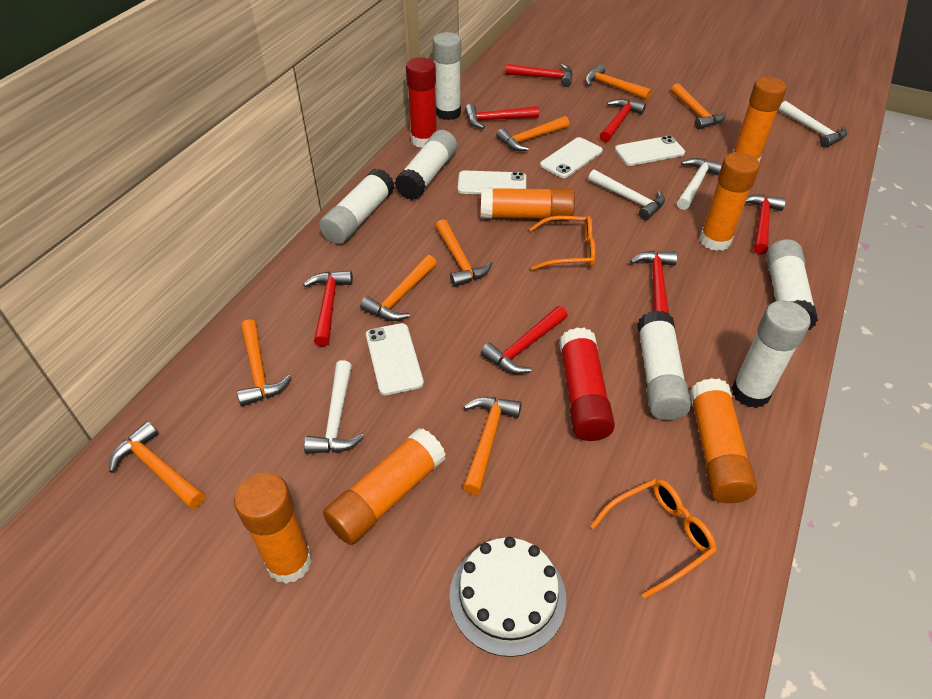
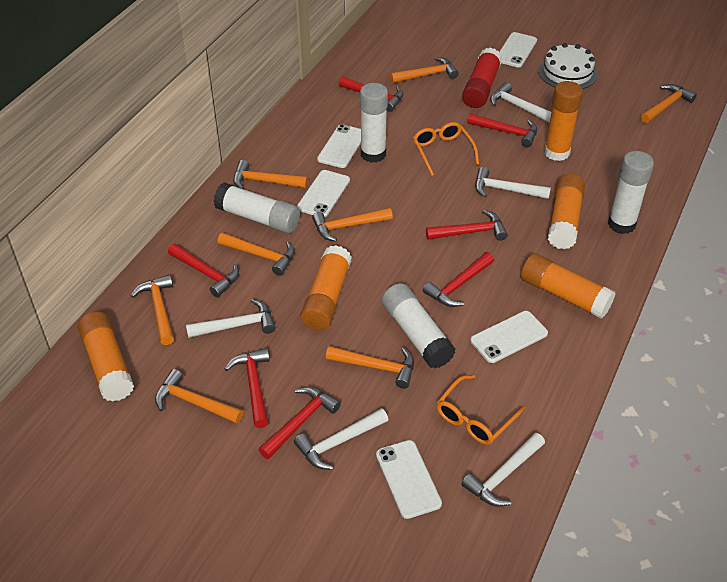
orange glue stick: [234,472,312,584] [323,428,446,545] [481,188,575,219] [689,378,757,503] [700,152,760,251] [733,77,787,162] = 6 -> [77,311,134,402] [300,245,352,330] [521,253,615,318] [544,81,583,161] [548,174,585,249] = 5
red glue stick: [406,57,437,148] [559,328,615,441] = 2 -> [462,47,502,108] = 1
white glue stick: [319,169,395,244] [395,130,457,200] [433,32,461,120] [637,310,691,420] [731,301,811,408] [766,239,818,330] = 6 -> [214,182,300,233] [360,83,388,163] [382,283,455,369] [608,151,654,234] = 4
white hammer: [304,360,365,454] [588,170,665,220] [677,158,722,210] [779,101,847,148] = 4 -> [186,299,276,338] [294,408,388,470] [461,433,545,507] [475,167,551,199] [490,82,551,123] = 5
white phone: [366,323,424,395] [458,170,526,194] [540,137,603,178] [615,135,685,166] = 4 -> [297,170,350,217] [317,124,361,168] [376,440,442,519] [471,311,548,363] [499,32,537,67] = 5

